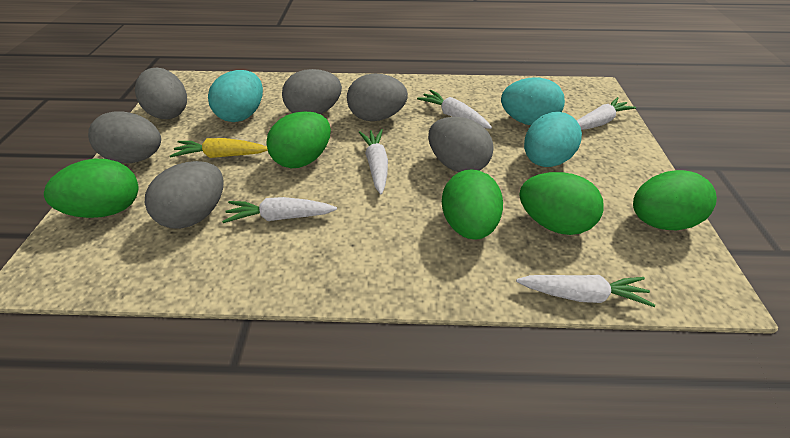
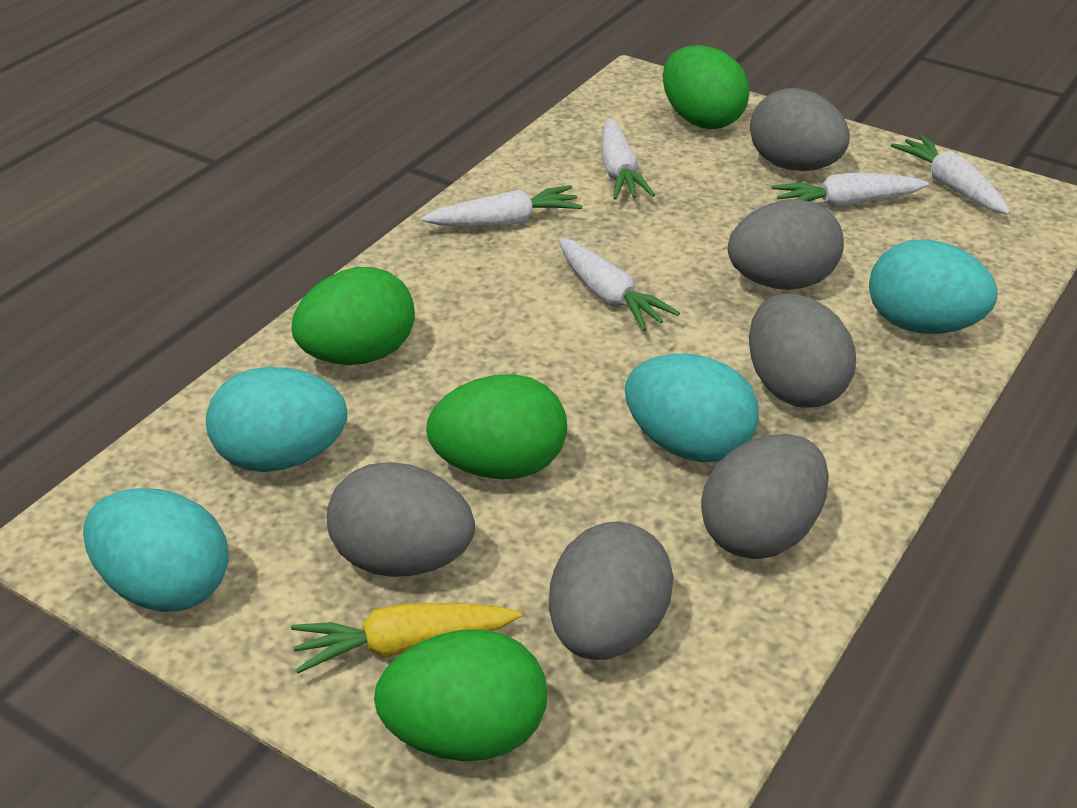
green egg: [44,159,139,218] [266,111,331,168] [442,169,503,240] [519,172,604,235] [633,170,717,230] = 5 -> [291,267,415,365] [374,629,547,761] [426,374,567,479] [663,45,750,129] = 4
turquoise egg: [208,70,263,122] [501,77,565,125] [524,112,582,167] = 3 -> [83,488,229,612] [206,367,347,472] [625,354,759,462] [869,239,998,334] = 4

